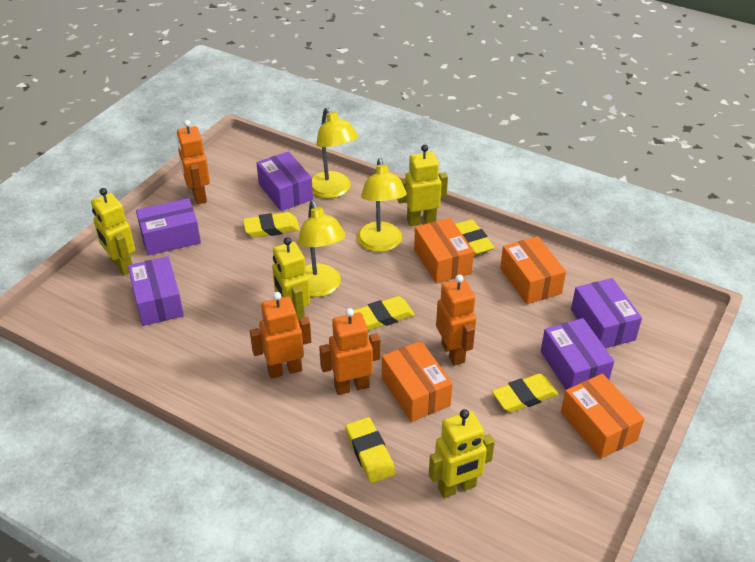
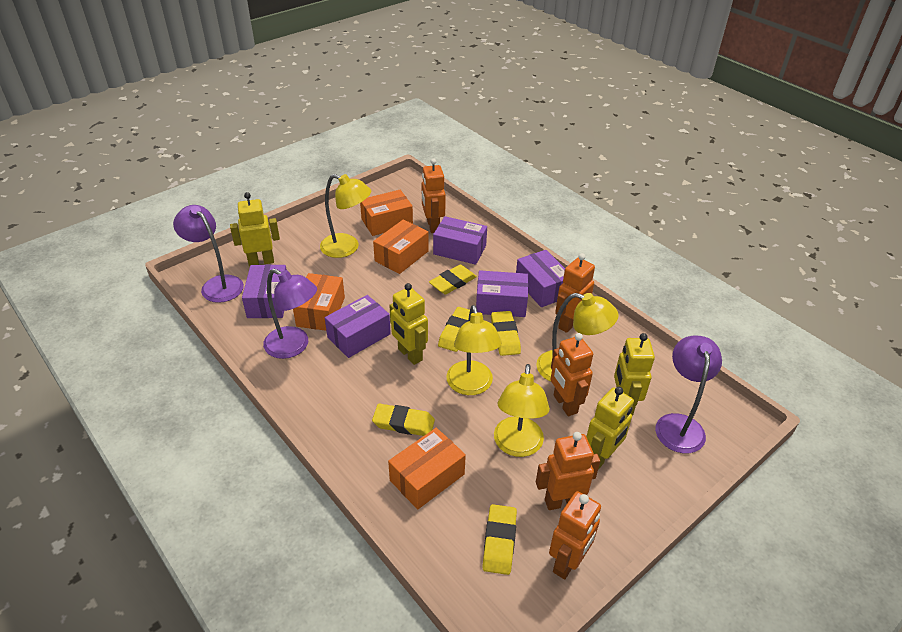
orange robot: [177,120,210,204] [250,292,311,379] [319,308,380,395] [436,275,476,366] = 4 -> [422,158,446,233] [536,432,600,510] [549,491,601,580] [550,333,593,416] [555,253,595,333] = 5
purple lamp: none = 0 -> [173,205,244,303] [263,268,317,359] [655,336,722,453] = 3
yellow lamp: [298,201,346,297] [312,107,358,198] [357,158,407,252] = 3 -> [320,174,371,258] [446,305,502,395] [494,364,550,457] [536,293,619,382] = 4

